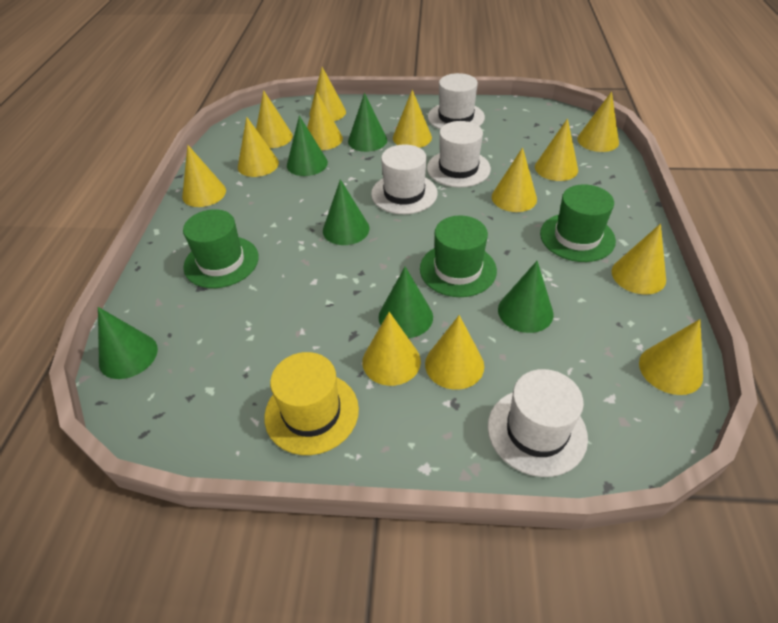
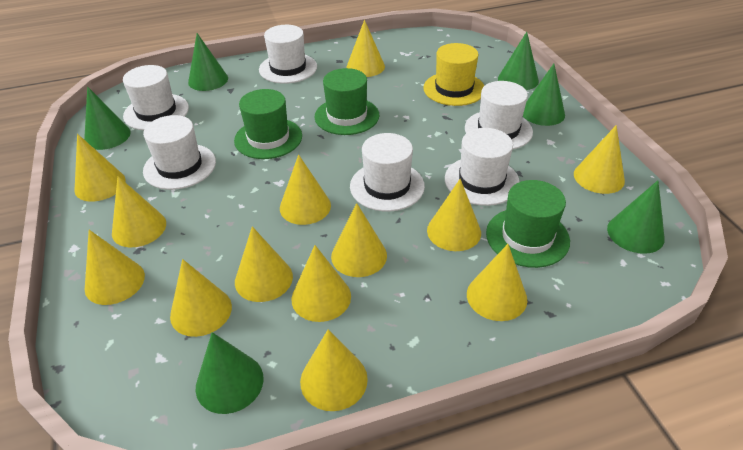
white hat: [371,145,438,214] [427,121,491,187] [428,73,485,129] [488,369,588,477] = 4 -> [123,65,189,130] [143,115,216,190] [259,25,317,84] [350,133,425,212] [445,128,520,206] [465,81,533,149] = 6

